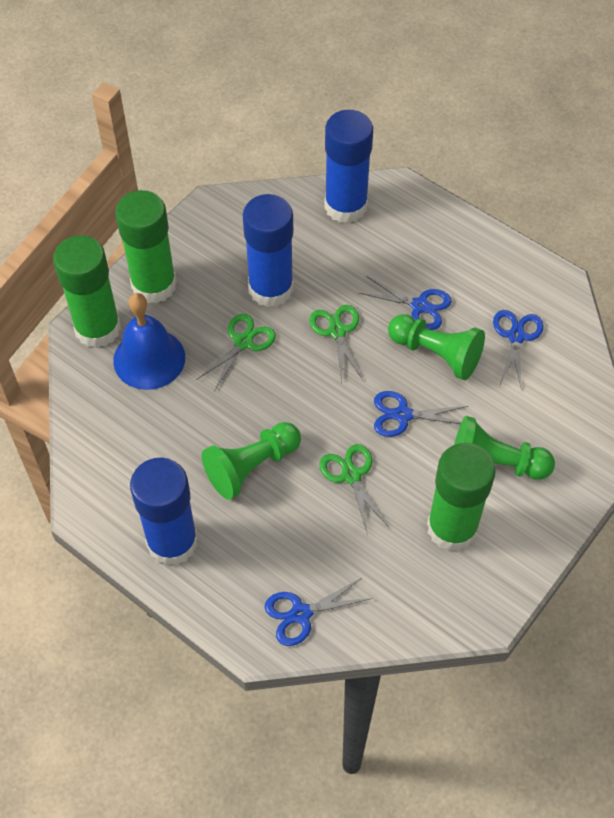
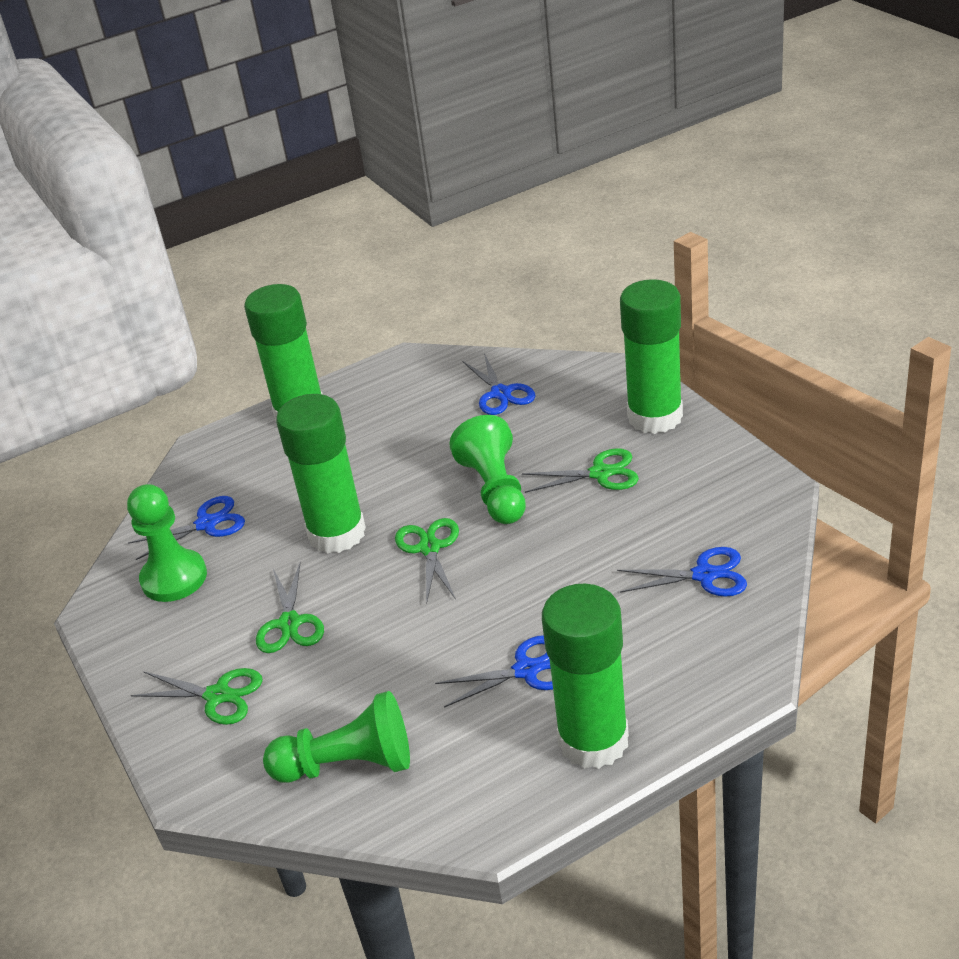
blue bell: [113,293,185,390] = 1 -> none = 0
blue glue stick: [130,458,198,566] [243,194,293,307] [324,110,373,223] = 3 -> none = 0
green glue stick: [53,235,121,348] [115,190,177,304] [427,443,496,551] = 3 -> [244,284,322,422] [276,394,366,553] [542,584,629,769] [620,279,683,434] = 4
green scissors: [196,314,276,392] [309,305,363,383] [319,444,389,536] = 3 -> [131,668,263,725] [256,562,324,653] [395,518,459,604] [522,448,639,493] = 4

